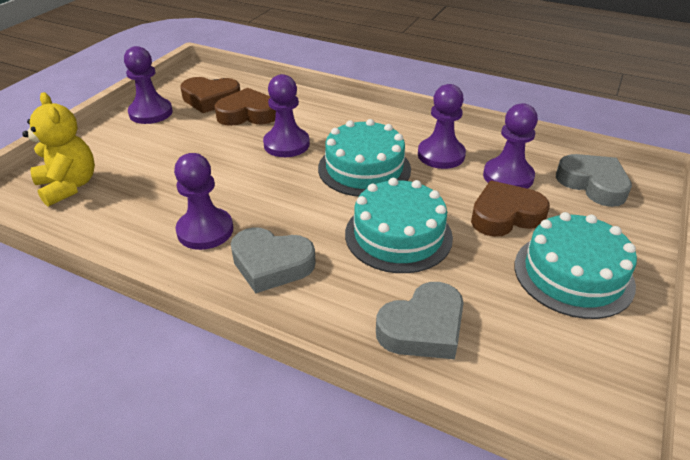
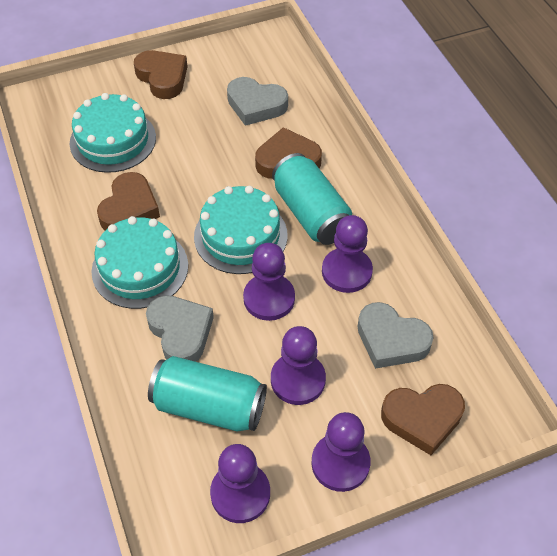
brown heart: [180,77,240,113] [214,88,276,126] [471,181,550,237] = 3 -> [97,172,160,231] [134,50,188,99] [255,127,322,179] [381,384,465,455] = 4
turquoise can: none = 0 -> [148,356,267,431] [272,153,352,245] = 2
yellow teddy bear: [22,92,95,206] = 1 -> none = 0

